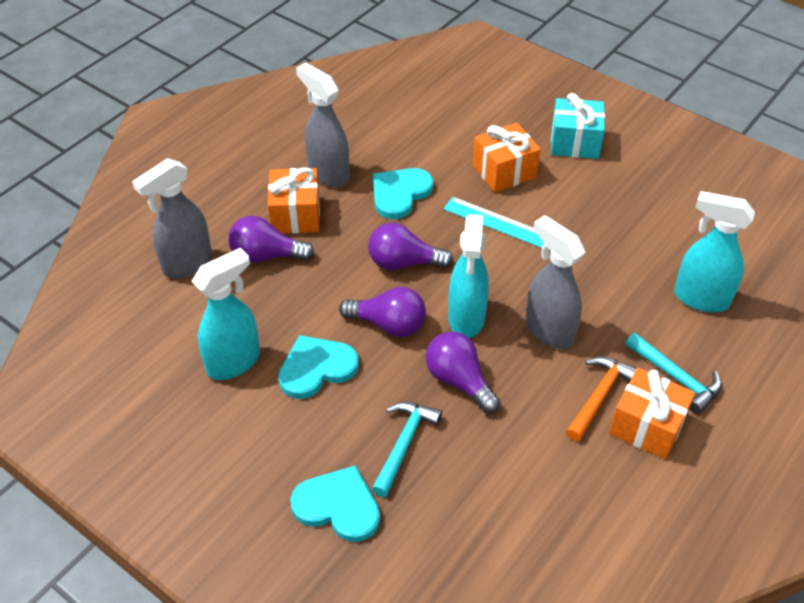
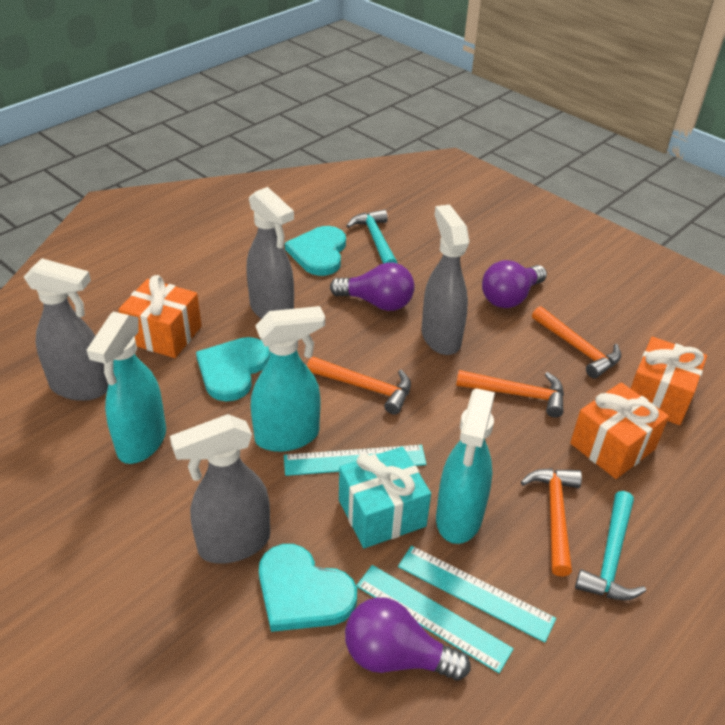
grey spray bottle: [132,158,212,278] [296,63,350,187] [526,215,585,349] = 3 -> [24,258,108,401] [170,414,270,564] [247,187,294,319] [421,205,469,355] = 4
orange hammer: [566,356,637,441] = 1 -> [307,357,411,415] [456,370,564,418] [521,468,582,576] [532,306,621,379] = 4
purple light bulb: [228,216,314,263] [339,287,426,337] [368,223,453,270] [426,332,500,413] = 4 -> [330,262,415,311] [345,597,470,681] [482,260,547,308] = 3
turquoise ruler: [443,197,544,248] = 1 -> [284,445,426,476] [356,565,514,673] [398,545,556,643] = 3

